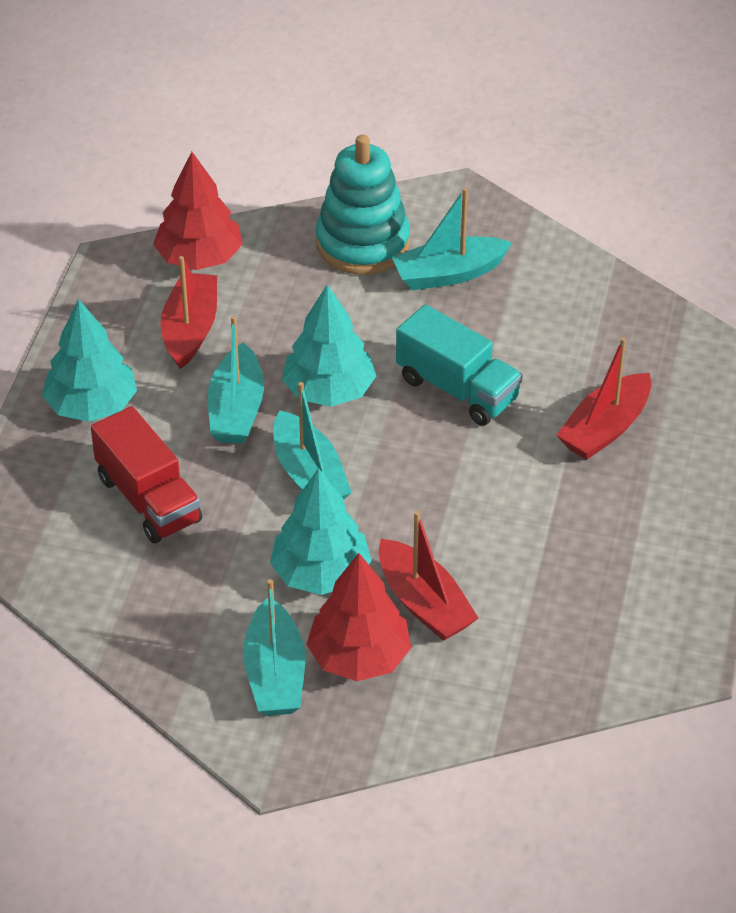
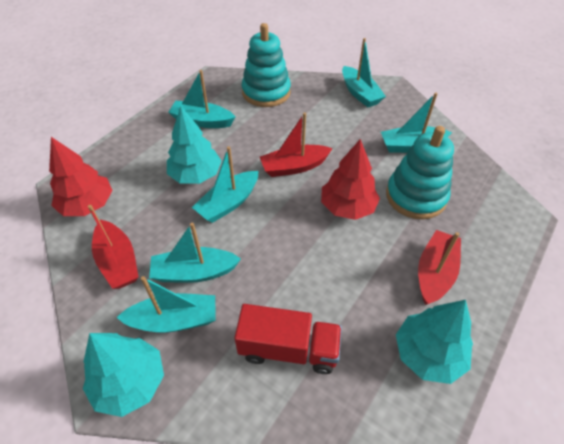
turquoise boat: [208,316,264,443] [243,579,305,716] [273,382,352,500] [392,188,512,290] = 4 -> [116,276,216,333] [149,223,241,283] [168,70,235,128] [192,146,258,223] [342,38,386,107] [381,93,452,153] = 6
turquoise stacking toy: [316,135,410,275] = 1 -> [242,23,291,107] [386,126,454,219] = 2
turquoise truck: [396,304,522,426] = 1 -> none = 0

